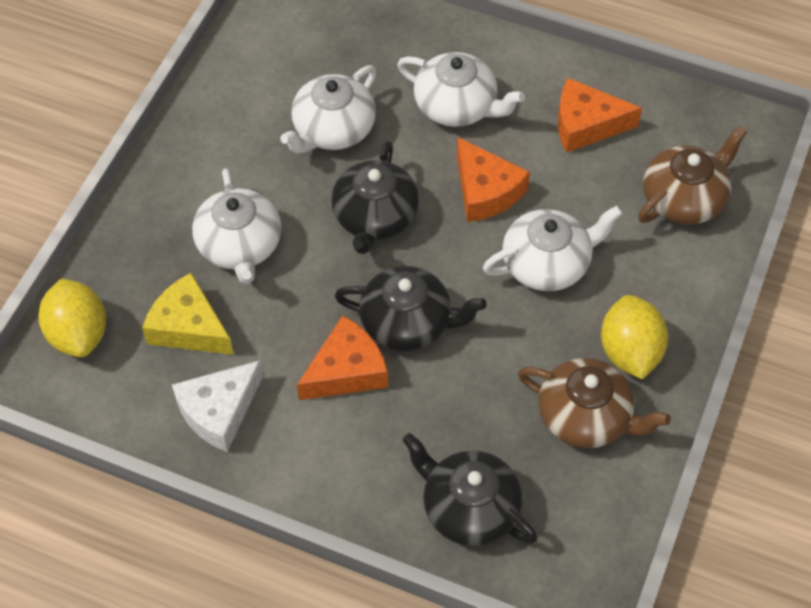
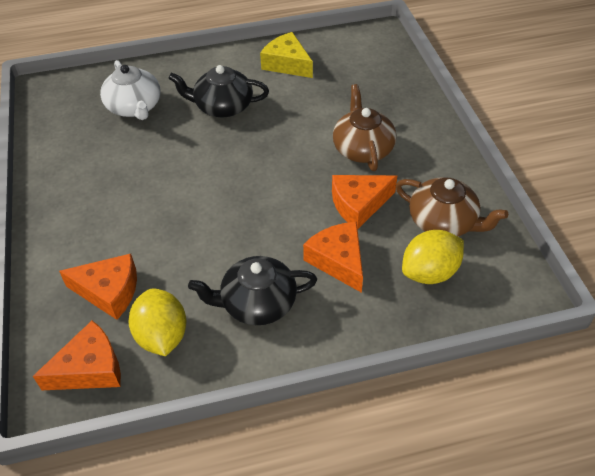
black teapot: [331,141,419,254] [335,266,487,351] [402,433,538,546] = 3 -> [168,65,269,118] [188,256,317,325] = 2
orange cheese: [297,316,388,400] [457,137,530,222] [558,78,642,153] = 3 -> [33,320,121,390] [59,254,137,320] [303,222,363,293] [332,175,397,229] = 4
white cheese: [172,360,263,452] = 1 -> none = 0
white teapot: [192,168,282,284] [280,65,377,154] [397,52,525,127] [483,206,623,291] = 4 -> [100,60,160,120] = 1

